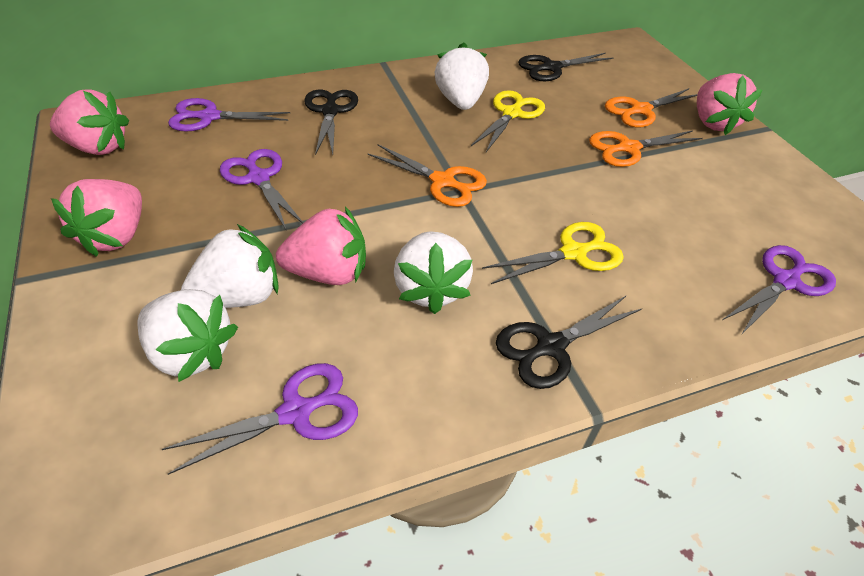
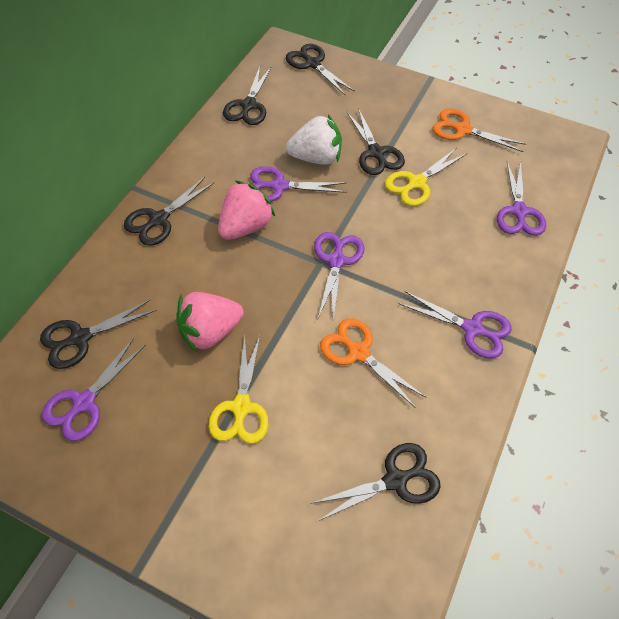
black scissors: [304,89,358,155] [496,296,642,389] [518,53,613,81] = 3 -> [40,299,157,369] [124,177,214,246] [223,66,272,125] [286,44,355,96] [310,443,441,522] [347,108,405,175] = 6
orange scissors: [367,144,487,207] [589,130,703,167] [605,88,697,128] = 3 -> [320,318,426,408] [433,109,526,152] = 2
pink strawberry: [50,89,129,155] [51,179,142,257] [276,207,366,285] [697,73,762,135] = 4 -> [176,292,244,352] [218,181,275,240] = 2
purple scissors: [162,363,358,475] [168,98,290,132] [220,149,303,231] [723,245,836,335] = 4 -> [42,338,146,441] [250,166,347,202] [314,232,364,321] [399,291,512,358] [497,161,546,236] = 5
white strawberry: [137,289,238,382] [181,224,278,308] [394,231,473,314] [435,43,489,110] = 4 -> [286,115,342,165] = 1

